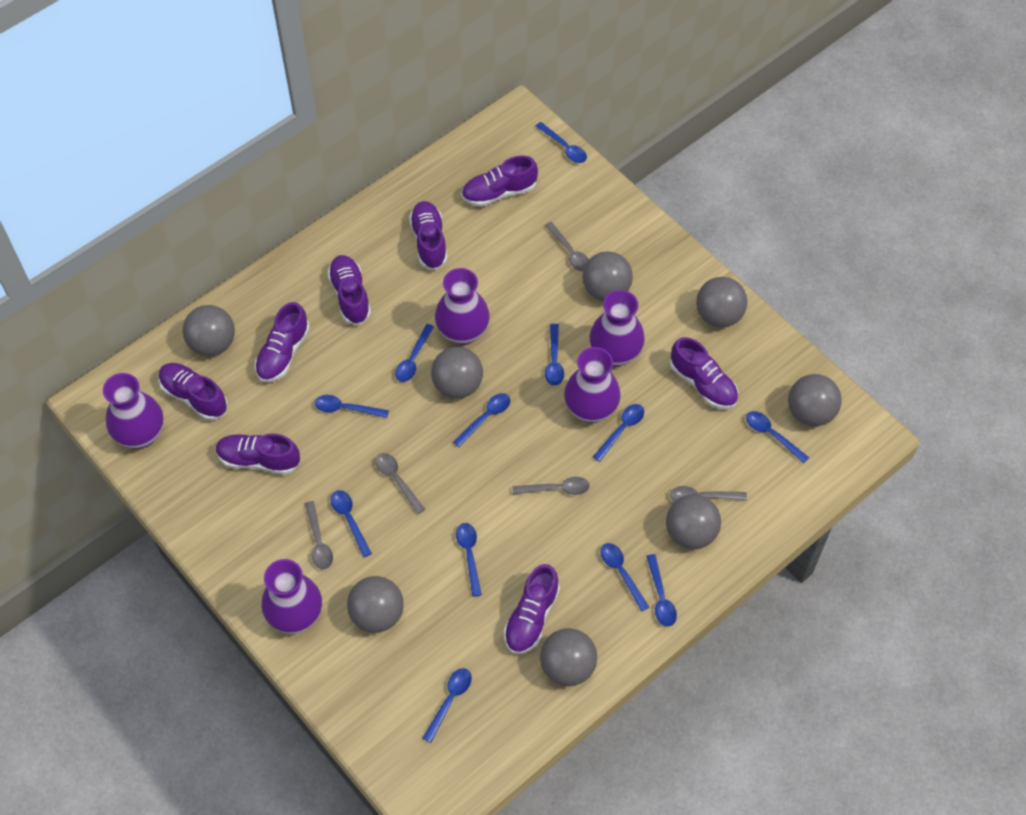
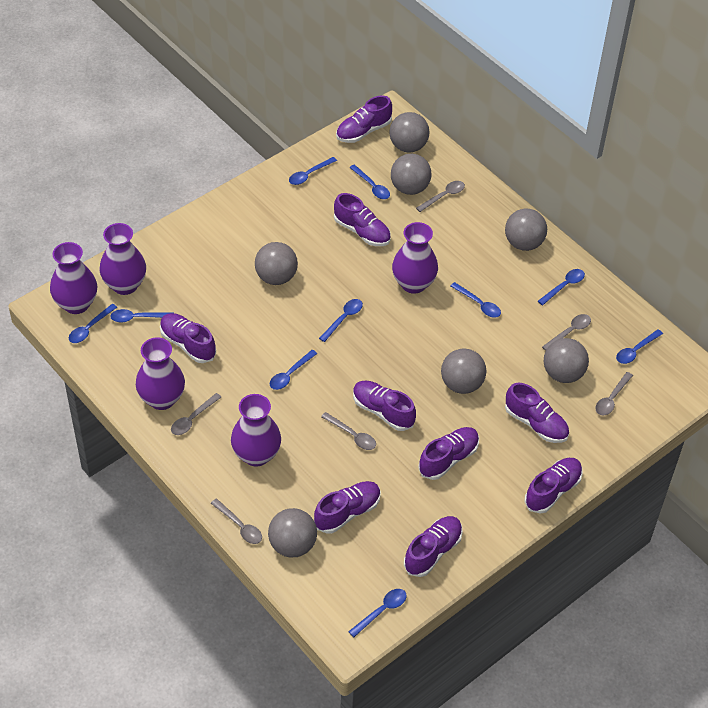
blue spoon: [315,395,389,418] [331,490,372,558] [395,324,434,382] [422,668,472,743] [453,393,510,447] [456,523,482,597] [536,122,587,163] [545,324,564,386] [593,404,644,462] [600,543,649,612] [646,554,677,626] [746,411,809,463] = 12 -> [69,304,117,343] [110,309,169,322] [270,350,317,390] [289,157,337,185] [319,299,363,342] [348,589,407,637] [349,165,390,199] [450,282,501,318] [538,269,585,305] [616,329,663,364] = 10
grey ball: [183,305,235,356] [347,576,404,633] [431,347,483,399] [540,628,597,686] [582,251,633,301] [666,494,721,549] [696,277,747,328] [788,374,842,427] = 8 -> [255,242,298,285] [268,508,317,557] [389,112,429,152] [391,154,431,195] [441,348,486,394] [505,208,547,251] [544,338,589,383] = 7
grey spoon: [305,501,333,570] [375,453,425,514] [513,477,590,495] [545,222,589,271] [670,486,747,502] = 5 -> [171,393,221,435] [211,499,262,544] [321,412,376,450] [416,181,465,212] [542,314,591,351] [595,372,633,415] = 6
purple shoe: [159,363,228,420] [216,433,300,475] [255,302,310,382] [327,255,371,325] [409,201,448,270] [461,155,538,207] [504,564,560,654] [670,337,738,409] = 8 -> [160,313,216,363] [314,481,381,534] [334,193,391,246] [336,96,392,143] [353,381,416,431] [404,516,463,577] [418,427,479,480] [505,383,569,443] [524,458,583,514] = 9

